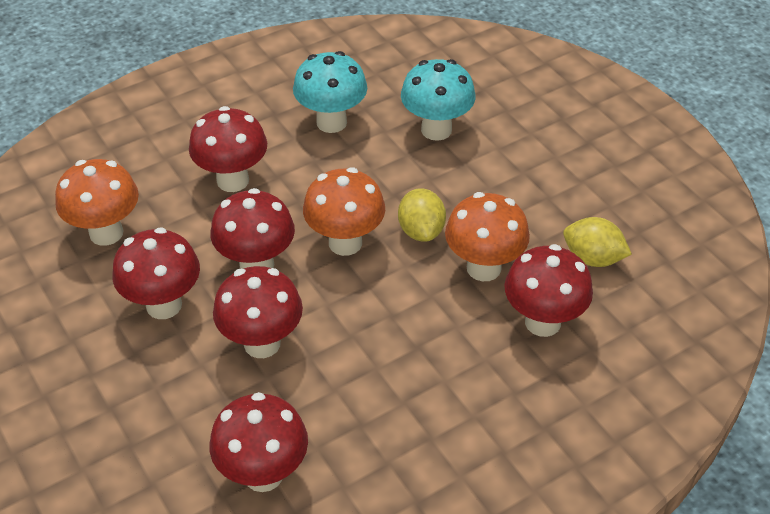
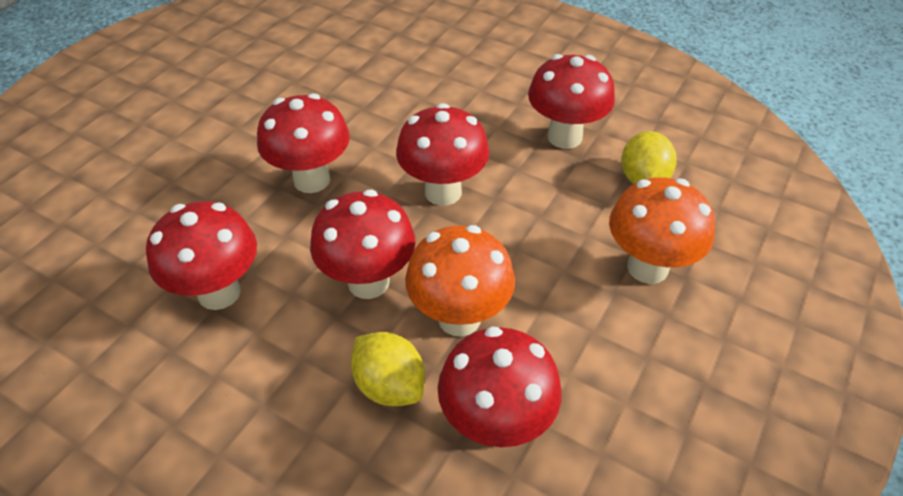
orange mushroom: [55,159,139,246] [303,167,385,256] [445,192,530,281] = 3 -> [405,225,515,337] [609,177,715,284] = 2
turquoise mushroom: [293,51,367,133] [401,59,476,141] = 2 -> none = 0

